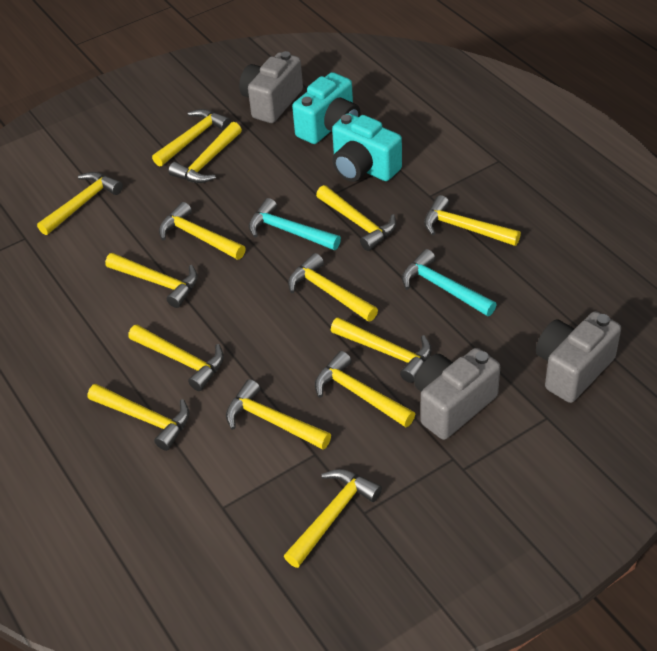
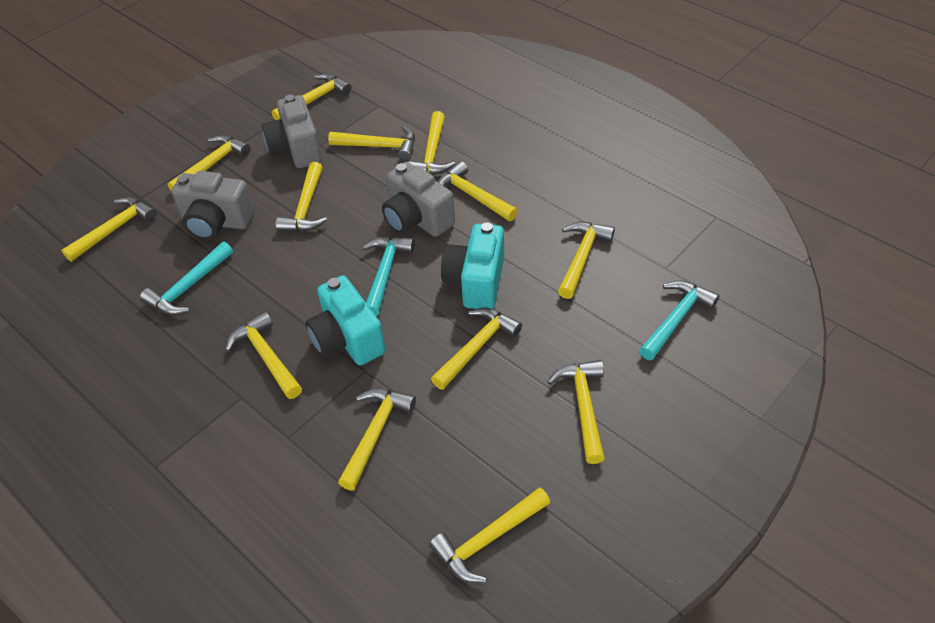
turquoise hammer: [249,198,341,250] [402,249,497,316] = 2 -> [140,242,233,315] [362,236,414,316] [639,280,719,360] = 3
yellow hammer: [37,172,123,235] [88,384,190,451] [105,253,198,308] [128,325,224,391] [152,109,231,166] [159,202,246,260] [168,122,242,183] [226,379,331,449] [284,469,382,568] [288,253,378,322] [315,351,415,427] [316,185,396,251] [331,317,432,383] [424,195,521,246] = 14 -> [61,197,157,262] [168,135,251,191] [225,311,302,399] [271,73,352,120] [276,162,327,232] [328,126,415,161] [338,389,416,491] [408,111,455,175] [429,487,551,583] [431,307,522,390] [437,161,518,221] [547,360,605,464] [558,222,615,299] = 13

